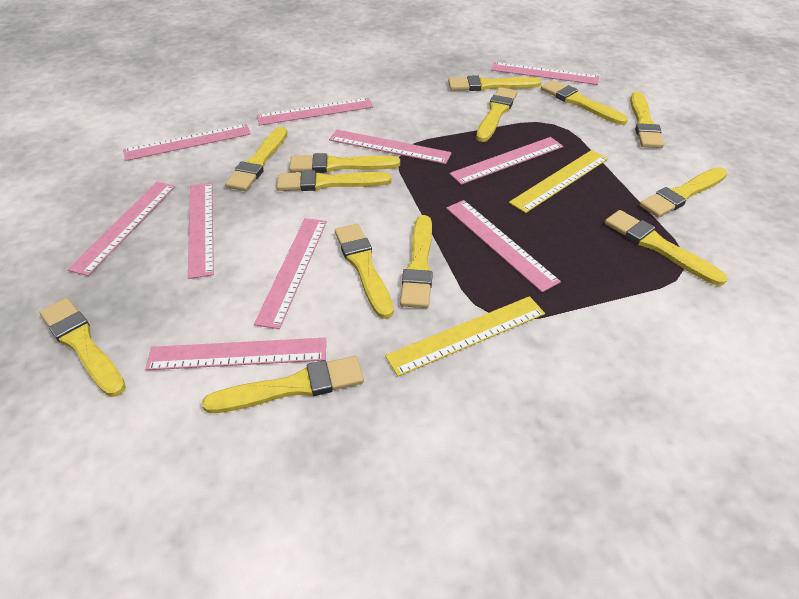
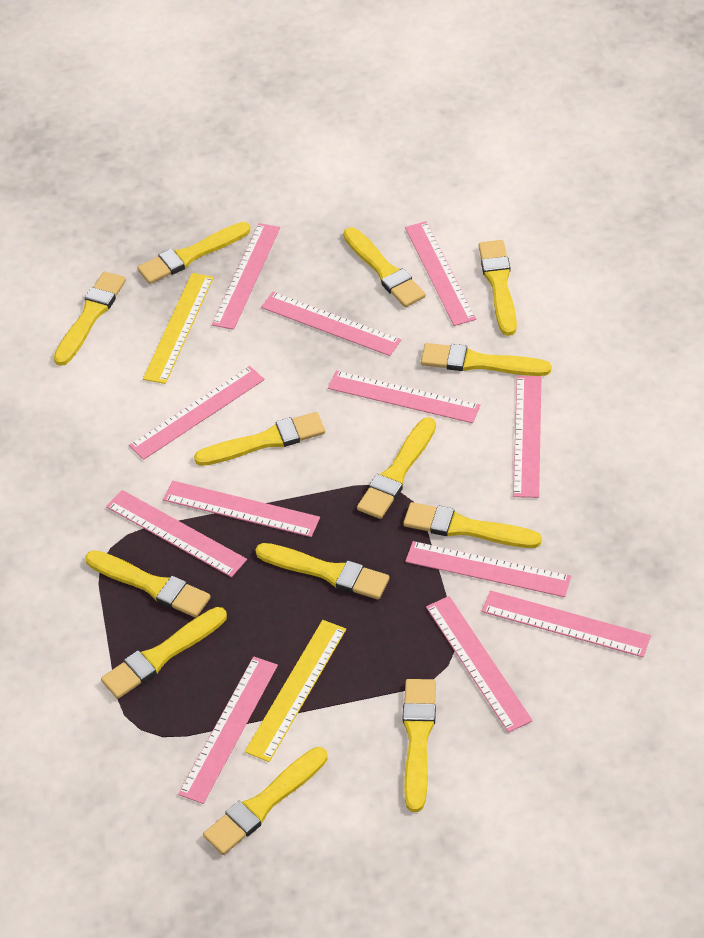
pink ruler: [67,182,175,276] [123,124,251,161] [145,337,326,370] [188,183,214,279] [254,218,327,329] [257,98,373,125] [329,130,452,164] [446,200,561,292] [449,137,563,185] [491,62,599,85] = 10 -> [106,490,247,577] [129,366,265,460] [163,481,320,537] [178,656,278,804] [212,223,280,330] [261,292,401,356] [328,370,481,423] [405,221,476,326] [405,541,571,597] [426,596,533,733] [482,591,651,657] [513,376,541,498] = 12

